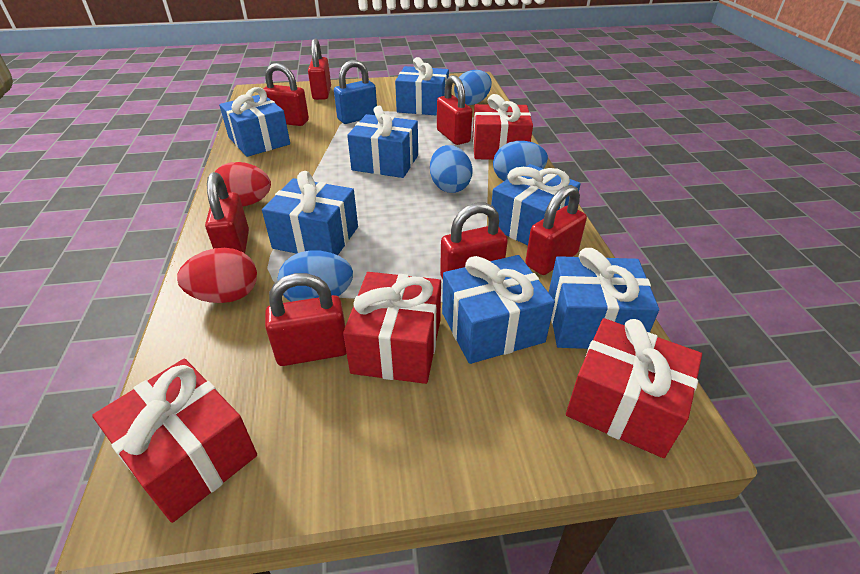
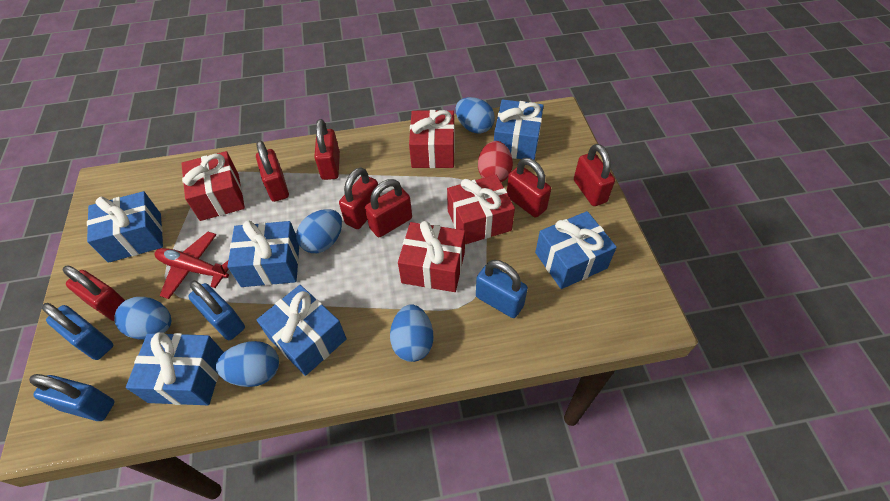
blue egg: [278,250,353,302] [430,145,473,193] [454,70,492,105] [493,141,548,181] = 4 -> [114,297,171,340] [216,341,279,387] [296,209,342,253] [390,304,434,362] [455,97,495,134] = 5
blue gift: [219,87,290,157] [262,171,358,255] [347,106,418,178] [395,57,449,116] [442,255,555,364] [491,164,581,245] [549,248,659,349] = 7 -> [87,191,163,263] [126,333,224,405] [228,220,299,287] [256,285,347,376] [494,99,544,160] [535,211,617,289] = 6
blue padlock: [334,60,377,124] = 1 -> [29,374,114,421] [42,303,113,360] [188,280,245,340] [476,260,528,318] = 4
red egg: [177,248,257,303] [215,162,271,207] = 2 -> [478,141,513,182] = 1
red plane: none = 0 -> [155,232,229,299] = 1

